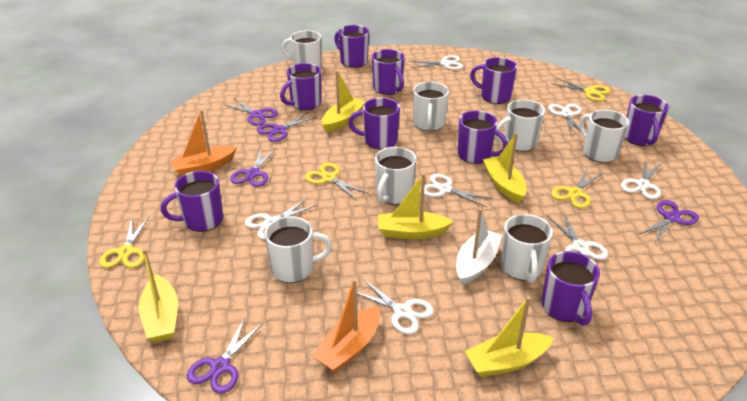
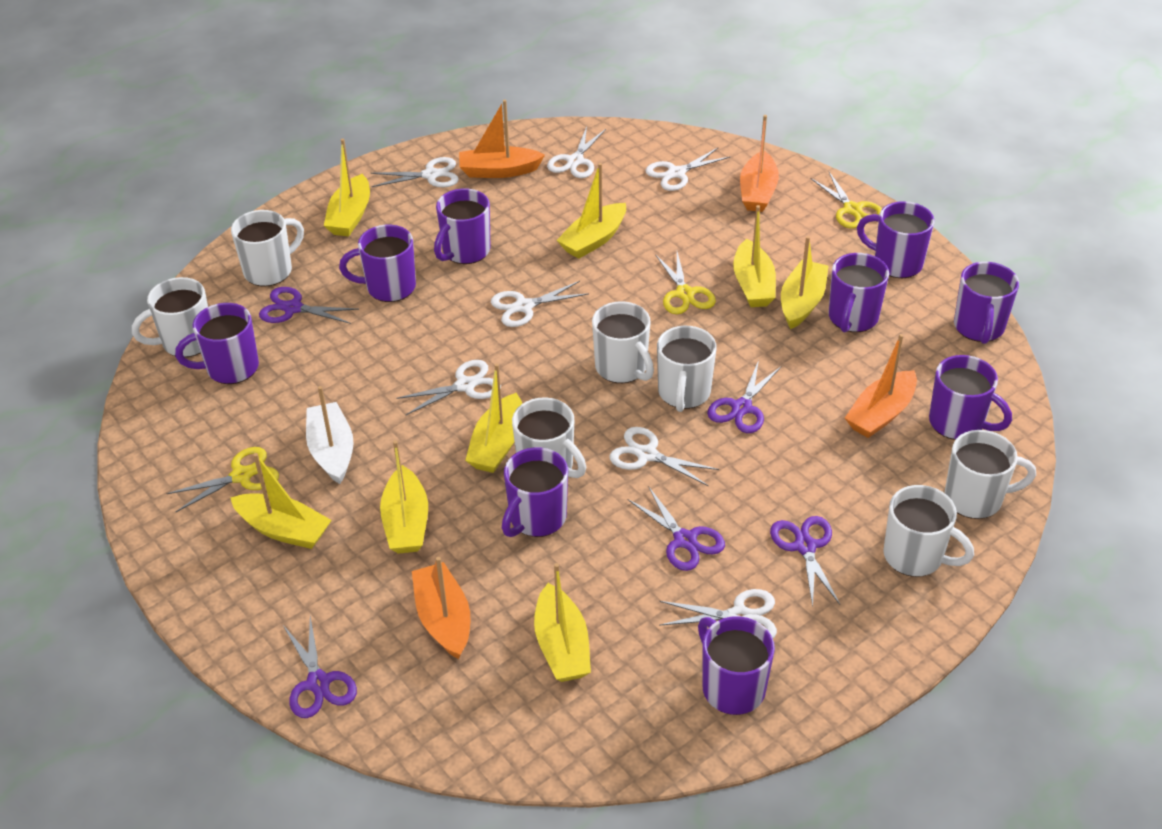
orange boat: [170,110,237,176] [312,279,380,373] = 2 -> [412,557,470,659] [459,100,545,178] [740,115,779,212] [845,334,917,438] = 4
yellow boat: [139,249,178,342] [321,70,365,133] [378,173,453,239] [465,296,553,377] [483,132,527,203] = 5 -> [230,453,332,549] [324,139,370,237] [380,440,428,554] [465,363,522,473] [534,563,591,682] [557,163,626,259] [733,205,776,307] [781,236,829,329] = 8
yellow scissors: [99,216,150,268] [305,162,369,200] [551,168,604,209] [552,78,611,101] = 4 -> [166,447,279,512] [655,252,716,314] [811,172,882,228] = 3

